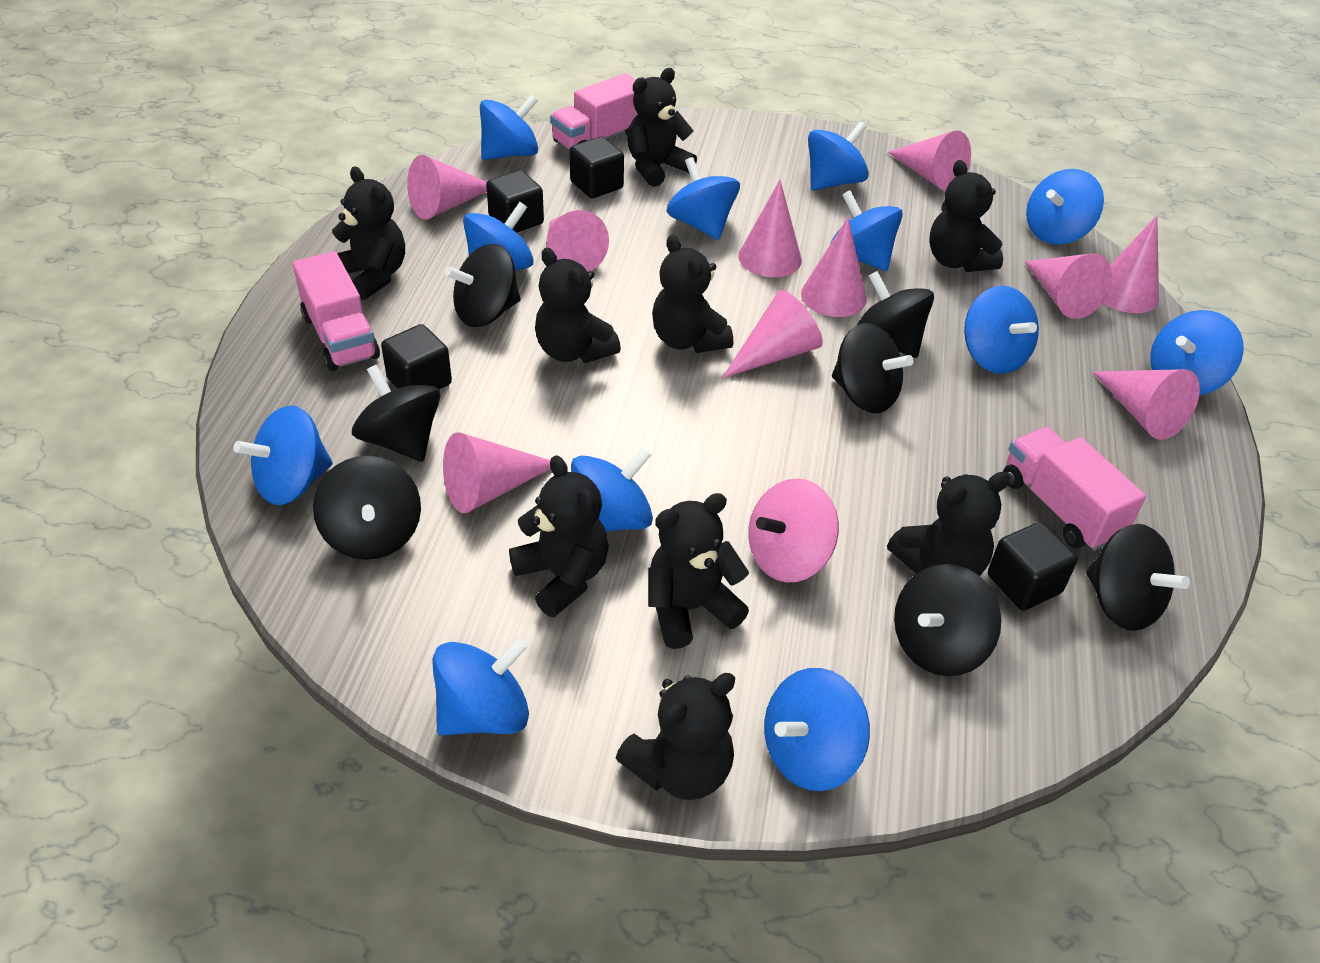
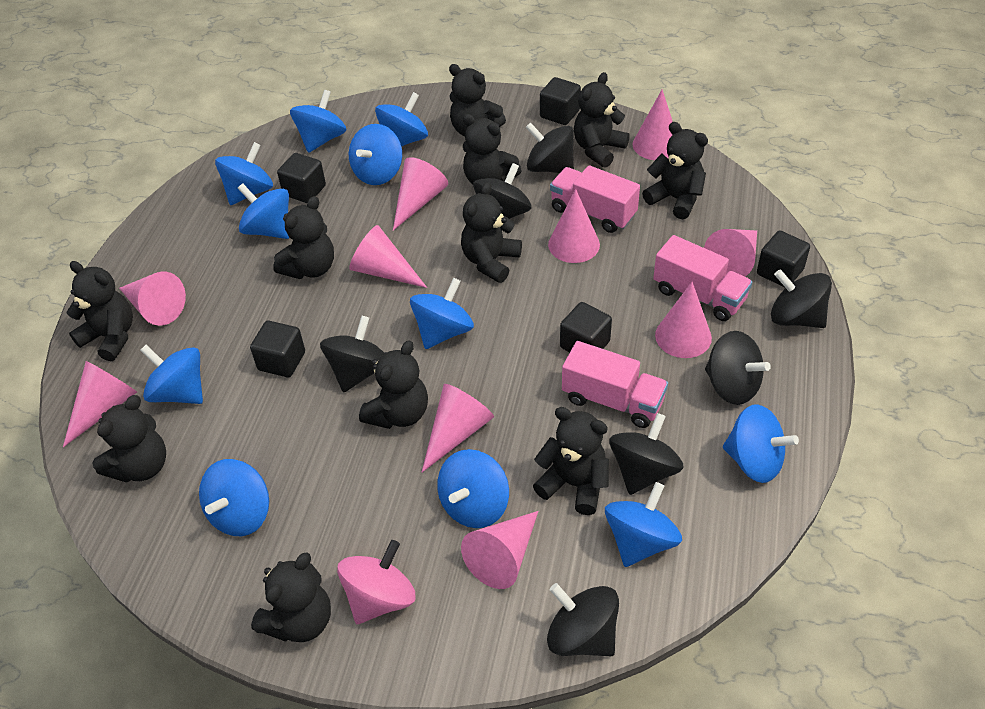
black cube: [381,324,452,389] [486,170,544,233] [570,137,624,198] [988,522,1078,610] = 4 -> [250,321,305,377] [277,153,326,203] [540,77,581,125] [560,302,612,352] [757,230,810,287] = 5
black teddy bear: [332,166,405,300] [509,455,609,617] [535,248,621,363] [616,673,735,800] [627,68,697,187] [648,493,749,649] [652,235,733,353] [887,472,1010,576] [929,160,1003,272] = 9 -> [66,261,133,361] [92,395,166,483] [251,552,331,642] [273,196,334,279] [359,340,428,429] [449,64,506,136] [461,182,522,283] [463,114,522,184] [533,407,609,515] [574,72,630,168] [642,122,708,219] = 11
blue spinning top: [234,405,332,505] [432,638,529,735] [463,202,534,270] [480,95,538,160] [571,447,653,532] [667,157,740,240] [764,668,870,791] [808,121,869,191] [830,190,903,271] [964,286,1039,374] [1026,169,1104,244] [1150,310,1244,395] = 12 -> [140,345,203,404] [199,459,269,536] [215,142,273,205] [238,183,289,239] [290,90,346,153] [349,124,402,185] [375,92,428,147] [410,278,474,349] [437,449,509,528] [605,482,682,567] [723,404,799,483] = 11

